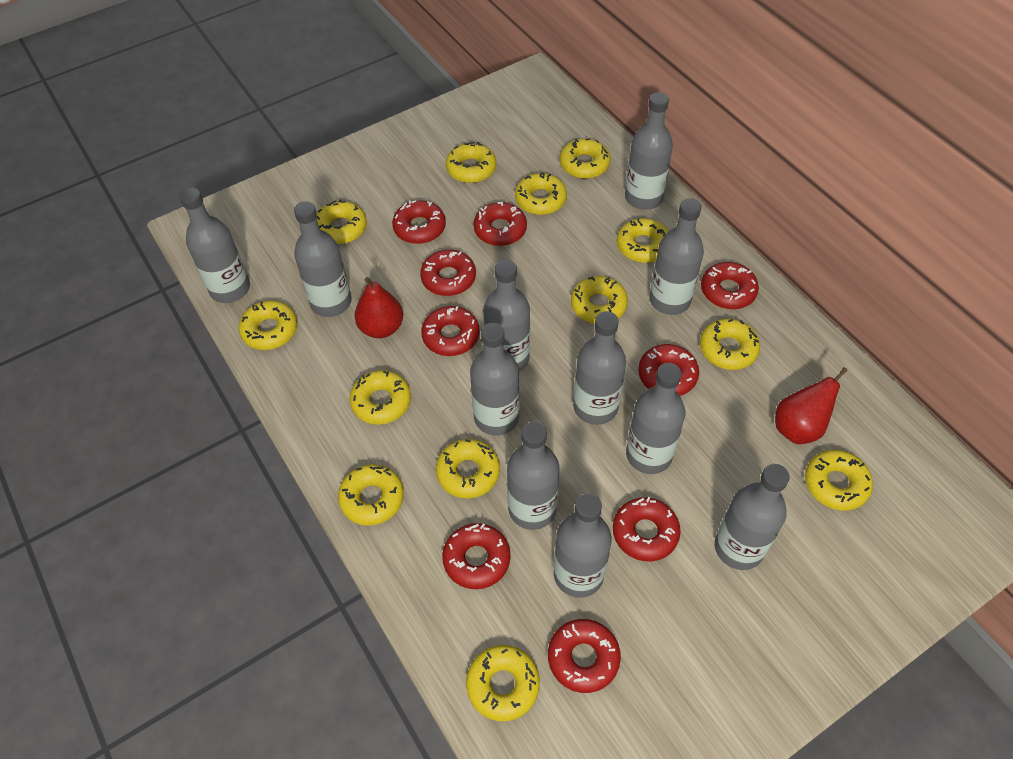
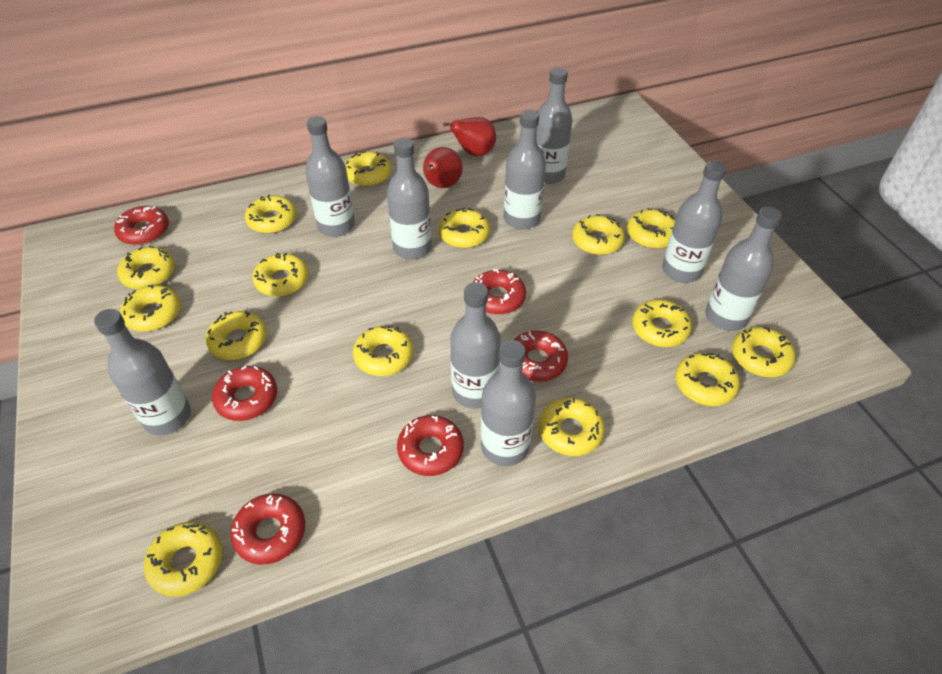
grey bottle: [179,188,250,303] [294,201,351,317] [470,323,520,435] [483,260,530,371] [507,422,560,530] [554,493,612,598] [573,311,626,425] [625,92,673,210] [626,363,685,474] [649,198,704,315] [715,464,790,570] = 11 -> [94,309,191,435] [305,116,355,237] [387,138,432,259] [450,282,501,409] [481,340,536,466] [504,110,546,230] [536,67,573,184] [662,160,727,283] [705,207,782,331] = 9
red donut: [392,200,446,244] [420,250,476,296] [421,306,480,356] [442,523,511,589] [473,202,527,246] [548,619,621,693] [613,497,681,561] [638,344,699,396] [701,262,759,309] = 9 -> [114,206,169,245] [212,366,277,421] [230,493,305,565] [397,415,464,476] [473,269,526,315] [514,330,568,382] = 6
yellow donut: [239,300,297,350] [316,199,367,244] [338,464,404,526] [350,370,411,425] [436,439,500,499] [446,142,496,183] [466,645,540,721] [515,172,567,215] [560,138,611,179] [571,276,628,324] [617,218,669,263] [700,319,760,370] [805,450,873,511] = 13 -> [117,246,175,289] [120,285,181,332] [144,522,222,597] [206,311,267,360] [245,195,297,234] [252,253,309,297] [345,151,391,187] [353,326,413,376] [439,207,490,248] [539,397,605,456] [572,214,625,255] [627,208,675,249] [632,299,692,347] [675,353,740,406] [732,327,795,377] = 15

